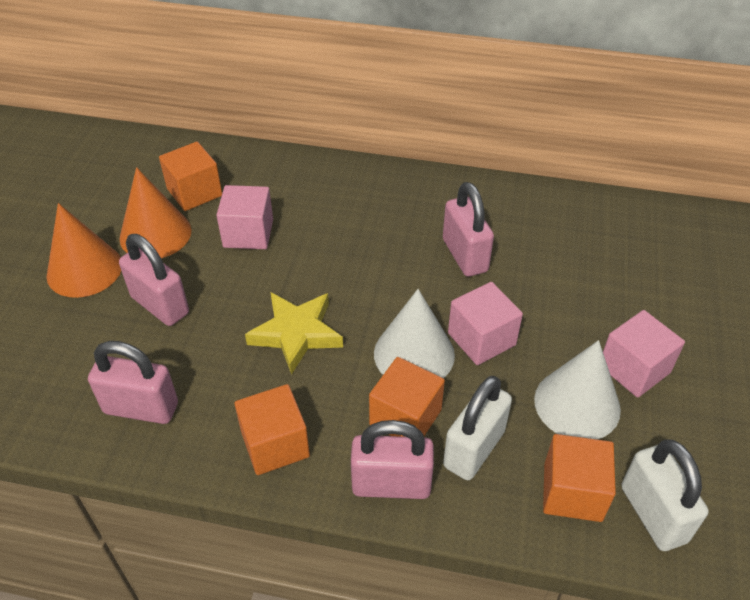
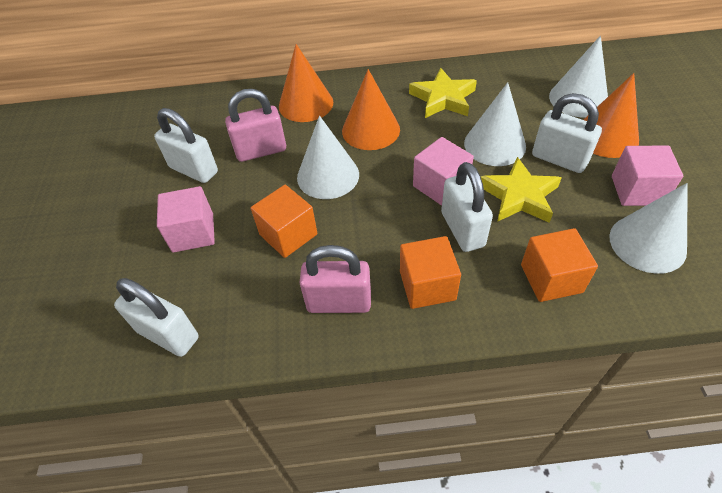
orange cone: [47,203,121,298] [120,167,192,258] = 2 -> [279,44,333,122] [342,69,400,150] [584,73,639,158] = 3
orange cube: [159,142,222,211] [235,384,310,475] [369,357,445,437] [543,434,616,522] = 4 -> [251,185,317,258] [400,236,461,309] [521,228,598,302] = 3
pink padlock: [88,341,178,424] [119,234,189,326] [351,420,434,499] [443,182,494,277] = 4 -> [225,89,286,162] [299,245,371,313] = 2
white cone: [374,289,455,378] [534,340,621,439] = 2 -> [297,116,359,199] [464,82,526,166] [549,36,608,117] [609,183,688,274] = 4
white padlock: [443,376,512,480] [621,439,709,551] = 2 -> [114,278,199,357] [154,108,218,183] [441,162,493,252] [532,93,602,173] = 4
yellow star: [245,292,343,375] = 1 -> [409,68,477,118] [481,157,562,223] = 2

